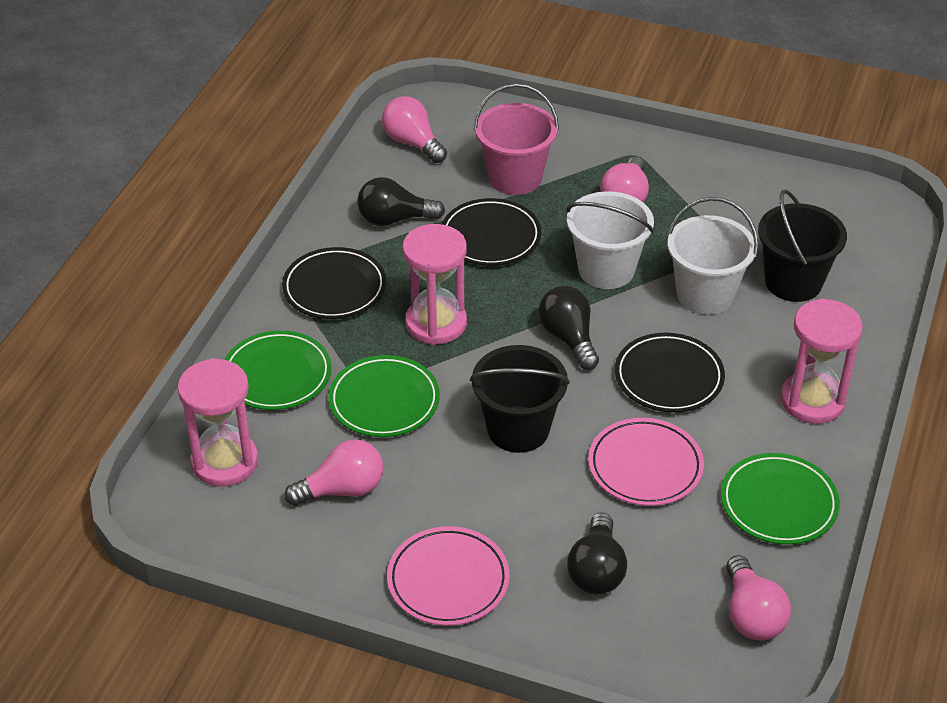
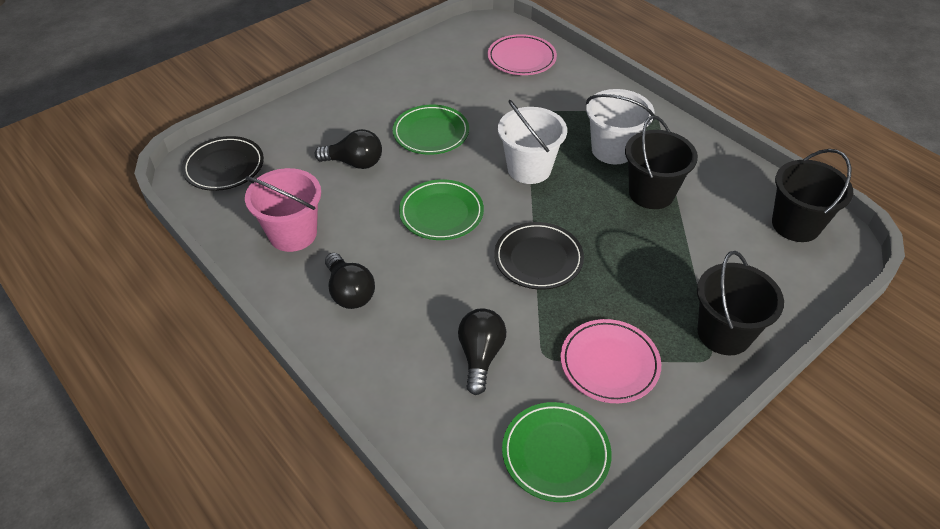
black bucket: [470,345,570,453] [758,190,847,302] = 2 -> [625,115,698,209] [697,251,784,355] [772,149,853,242] = 3
black plate: [282,247,386,319] [442,198,541,266] [615,333,725,413] = 3 -> [182,136,264,191] [494,222,584,290] = 2
pink hourglass: [178,358,258,487] [403,224,467,345] [780,299,863,424] = 3 -> none = 0
pink light bulb: [284,439,383,506] [382,96,447,163] [600,157,649,202] [726,555,791,641] = 4 -> none = 0

